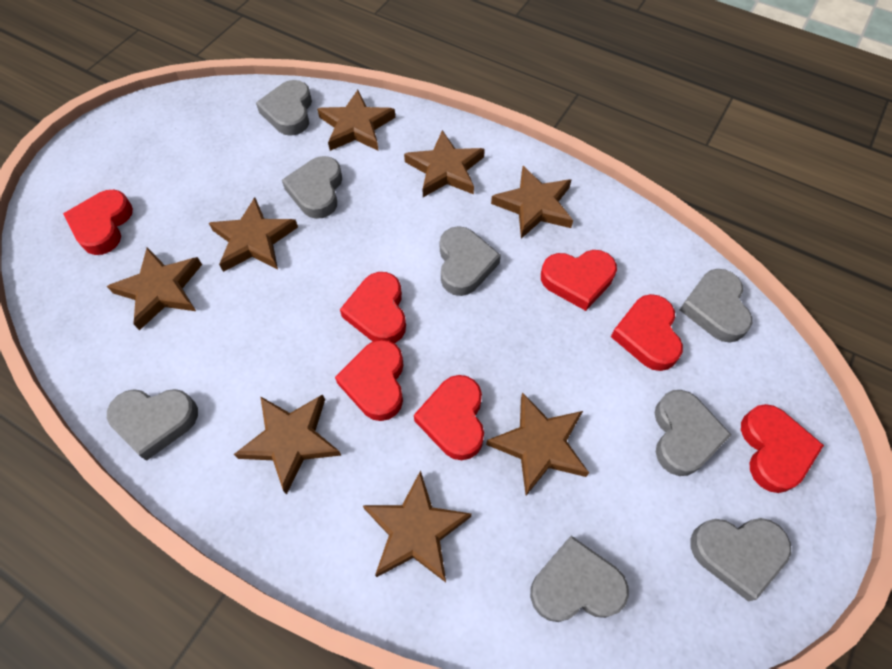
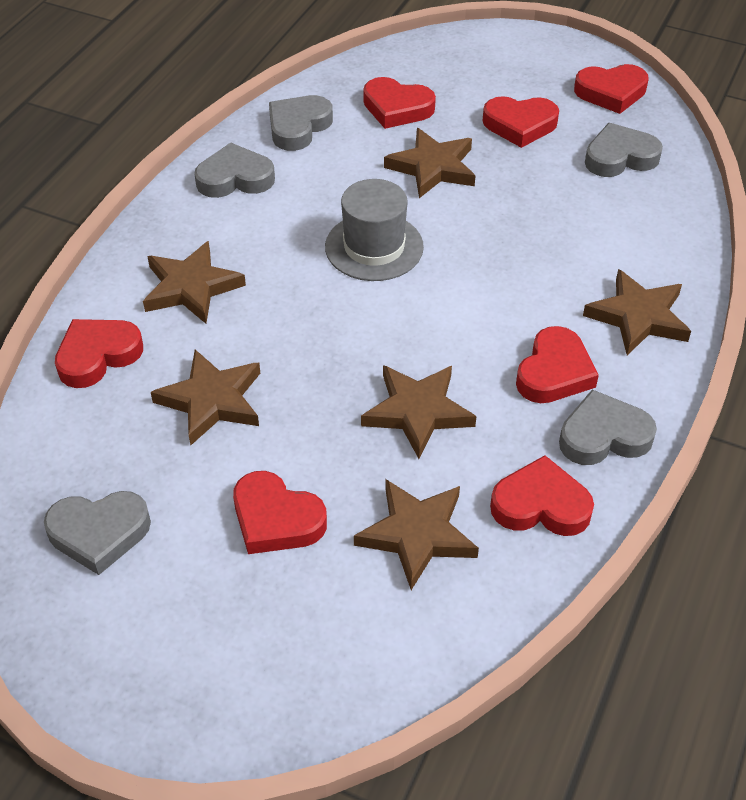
brown star: [107,247,202,330] [209,197,298,272] [234,394,341,494] [317,90,395,151] [362,470,472,582] [404,130,485,197] [486,392,589,496] [491,166,573,239] = 8 -> [143,241,246,324] [151,349,260,445] [354,479,479,590] [361,365,476,459] [384,128,476,198] [583,269,691,355] = 6
grey hat: none = 0 -> [325,179,424,281] = 1
grey heart: [107,389,198,461] [256,80,312,136] [282,156,342,219] [440,226,501,296] [530,536,629,622] [655,390,731,476] [680,269,752,343] [691,518,791,602] = 8 -> [44,491,151,575] [194,143,275,198] [269,95,333,151] [559,390,657,465] [585,123,663,177] = 5

